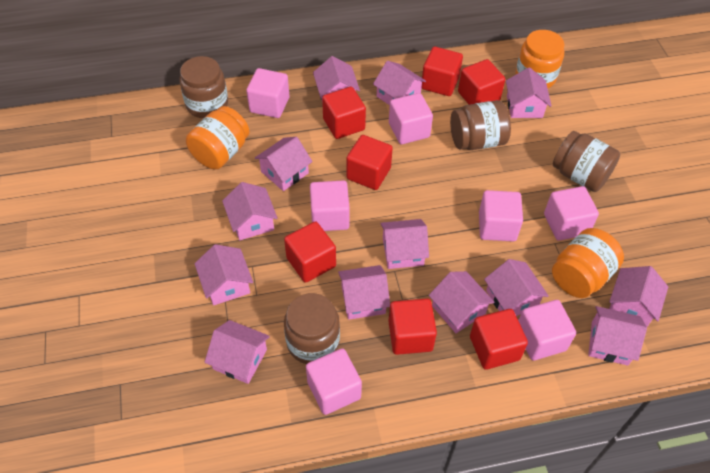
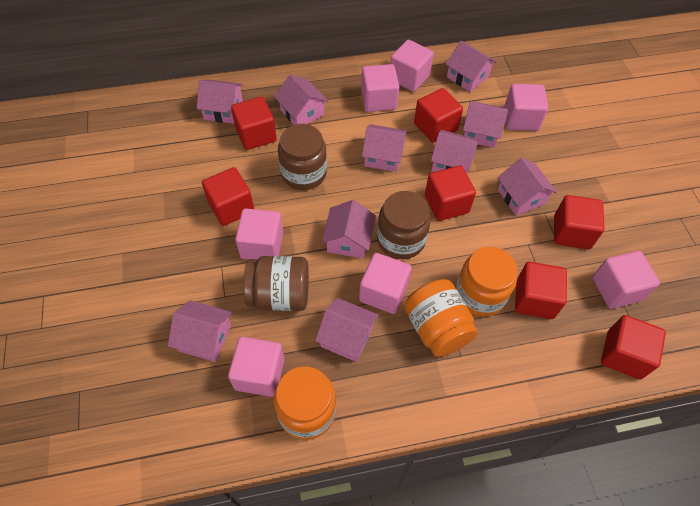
brown jar: [180,56,228,118] [284,293,340,364] [450,100,511,150] [553,131,620,192] = 4 -> [243,256,309,311] [278,124,327,190] [377,191,431,259] = 3
pink house: [194,244,253,306] [205,320,270,384] [222,182,278,240] [255,137,313,191] [313,56,360,100] [338,265,390,320] [373,61,426,105] [380,219,429,269] [429,271,495,333] [484,259,549,316] [506,67,551,118] [588,306,647,366] [609,266,668,327] = 13 -> [168,300,232,362] [197,80,243,124] [274,74,328,125] [315,298,379,362] [322,200,376,259] [362,124,407,172] [431,130,478,172] [445,41,497,92] [463,101,508,148] [497,158,557,216] = 10

